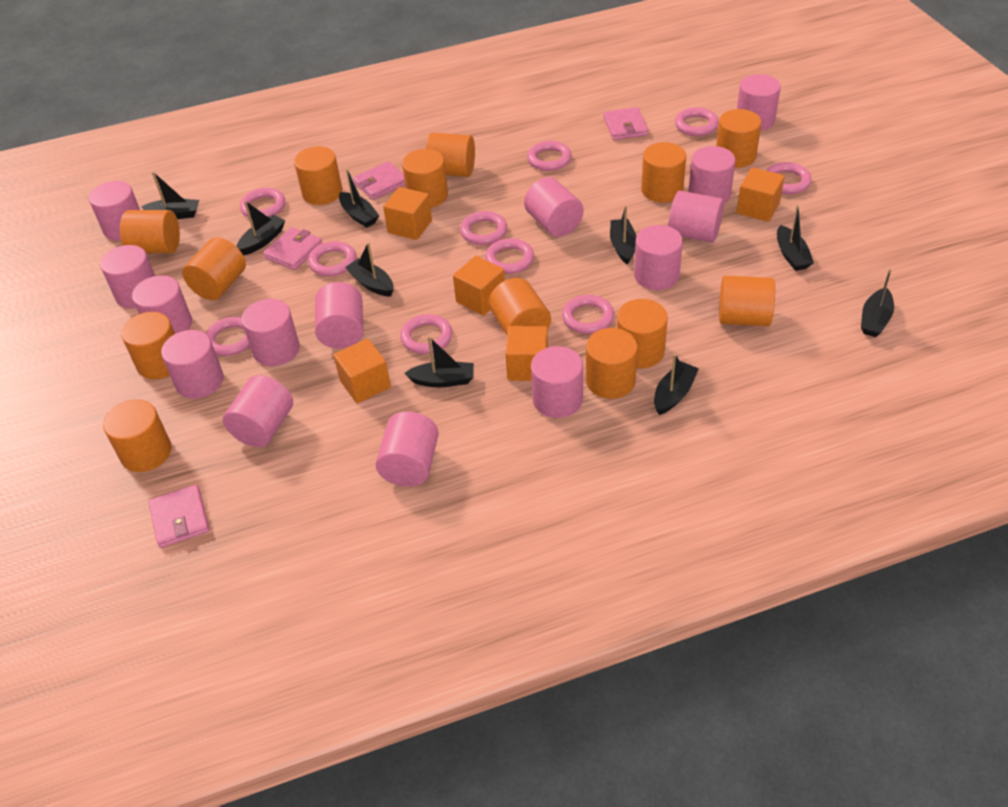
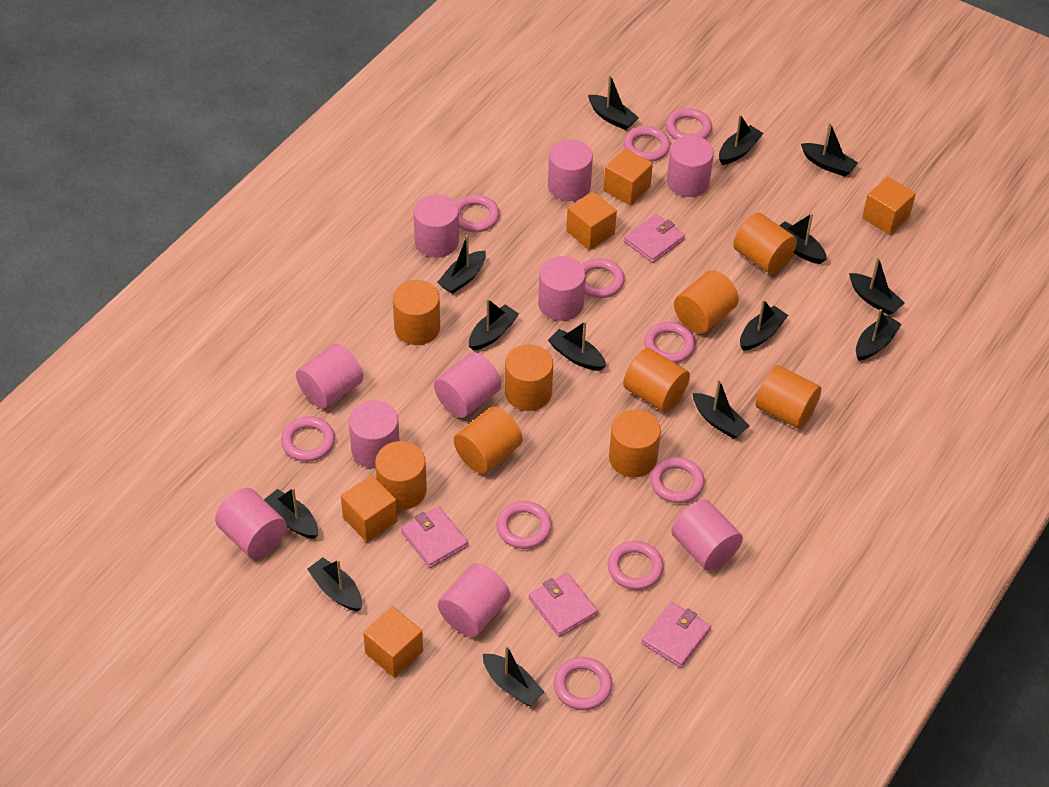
black boat: [141,172,199,219] [236,200,285,256] [339,169,379,228] [345,242,394,297] [404,336,474,387] [610,205,636,264] [654,354,699,415] [777,205,814,271] [861,269,894,337] = 9 -> [264,488,318,539] [307,557,362,611] [437,235,486,294] [469,299,519,351] [483,645,545,706] [548,321,606,371] [588,75,639,130] [693,379,749,439] [719,114,764,165] [740,299,788,351] [779,213,827,264] [801,122,858,177] [849,257,905,315] [856,309,902,361] = 14
orange cylinder: [103,399,172,472] [120,210,180,253] [121,312,175,379] [182,237,246,300] [294,146,342,205] [402,149,448,208] [425,133,475,177] [489,278,551,335] [586,328,638,399] [617,299,668,368] [641,142,686,202] [716,109,761,168] [719,276,775,326] = 13 -> [375,441,427,510] [393,280,440,345] [454,406,523,474] [505,344,553,411] [609,409,661,477] [623,348,690,412] [674,271,739,334] [733,213,797,274] [756,365,821,429] = 9
pink cylinder: [89,181,140,240] [100,245,155,308] [132,275,192,334] [161,330,224,399] [223,375,293,447] [242,299,300,366] [315,282,363,349] [376,411,439,487] [524,177,584,237] [531,346,583,418] [634,225,683,290] [668,191,724,243] [688,146,735,203] [737,74,781,131] = 14 -> [215,488,287,558] [296,343,363,409] [349,400,400,468] [414,194,459,257] [434,352,501,418] [438,563,510,637] [538,256,586,321] [548,139,593,201] [667,136,714,197] [671,499,743,571] = 10

